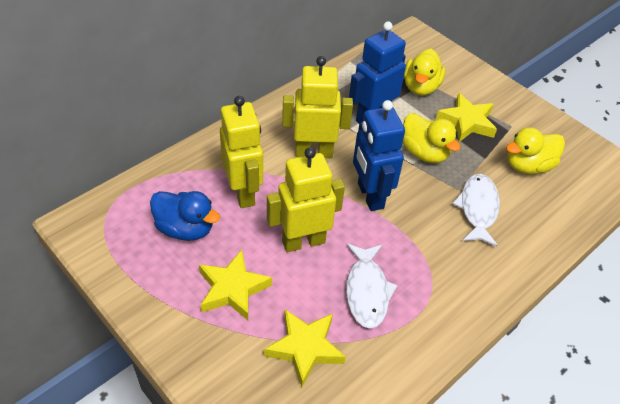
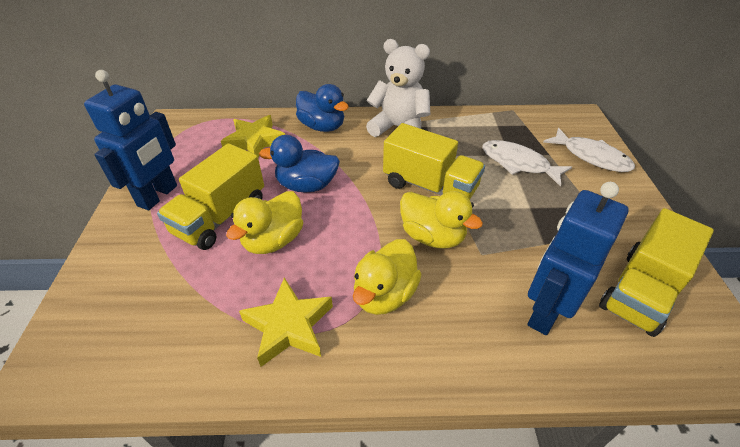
blue duck: [150,191,220,241] = 1 -> [259,135,340,193] [296,84,349,132] = 2
white teddy bear: none = 0 -> [366,39,431,137] = 1
yellow robot: [220,96,263,208] [267,147,345,252] [282,56,353,158] = 3 -> none = 0
yellow star: [199,250,272,320] [264,309,346,387] [436,93,497,142] = 3 -> [221,115,285,157] [239,278,333,367] = 2
yellow truck: none = 0 -> [157,143,264,250] [383,123,485,200] [599,208,714,337] = 3

